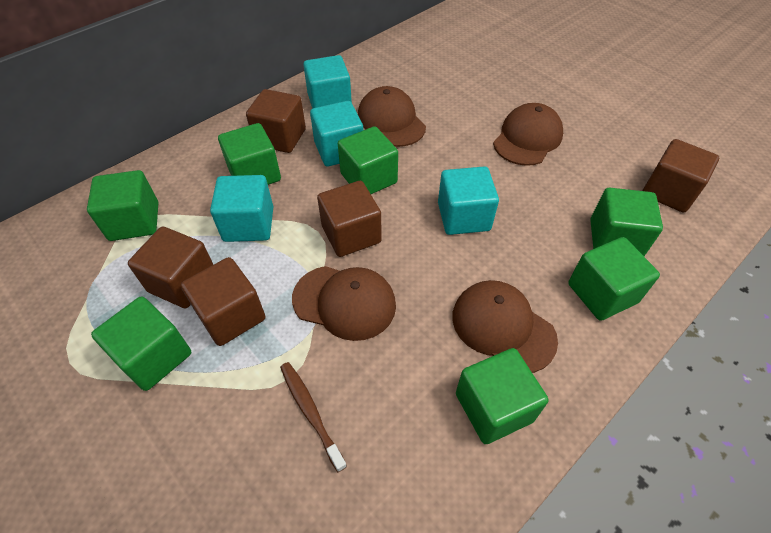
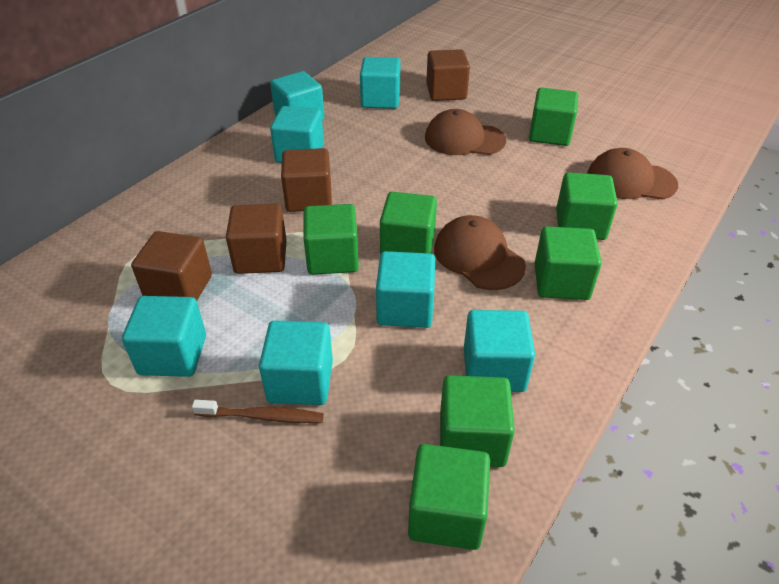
brown cap: [292,266,396,341] [358,86,426,147] [452,280,558,373] [493,103,563,166] = 4 -> [425,109,506,155] [434,215,526,290] [587,148,678,200] = 3
brown cube: [128,226,213,308] [181,257,266,346] [246,89,306,153] [317,181,382,257] [642,139,719,213] = 5 -> [131,231,212,300] [226,204,287,274] [281,148,332,212] [426,49,470,101] = 4
turquoise cube: [210,175,273,242] [303,55,352,109] [310,101,363,167] [438,166,499,235] = 4 -> [122,296,206,377] [259,320,333,405] [270,71,324,120] [270,106,324,163] [360,57,401,109] [376,251,435,328] [464,310,535,392] = 7

